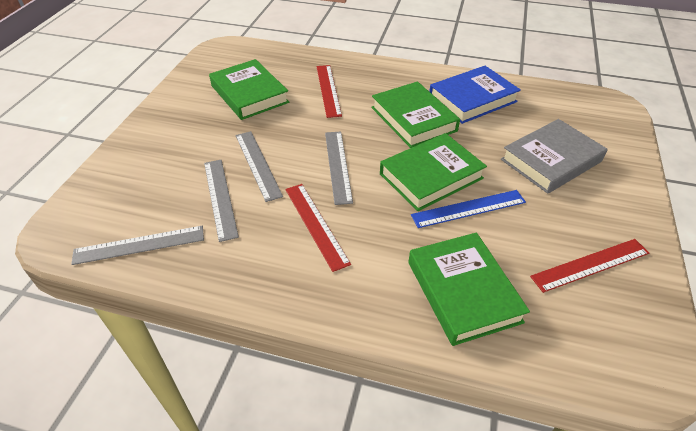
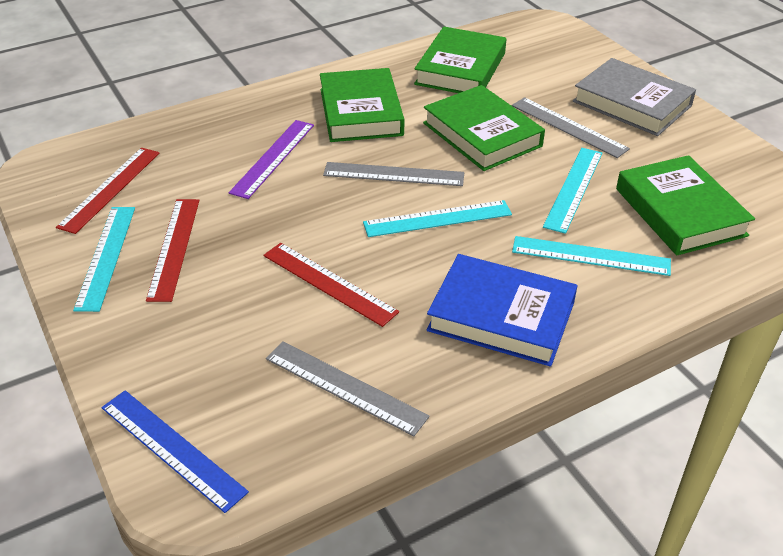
grey ruler: [71,226,204,265] [204,160,239,242] [236,131,283,202] [325,131,353,205] = 4 -> [266,341,430,436] [323,162,464,186] [512,97,630,158] = 3
purple ruler: none = 0 -> [229,120,314,199] = 1
turquoise ruler: none = 0 -> [73,207,135,312] [363,200,512,237] [512,236,671,276] [543,148,602,234] = 4

